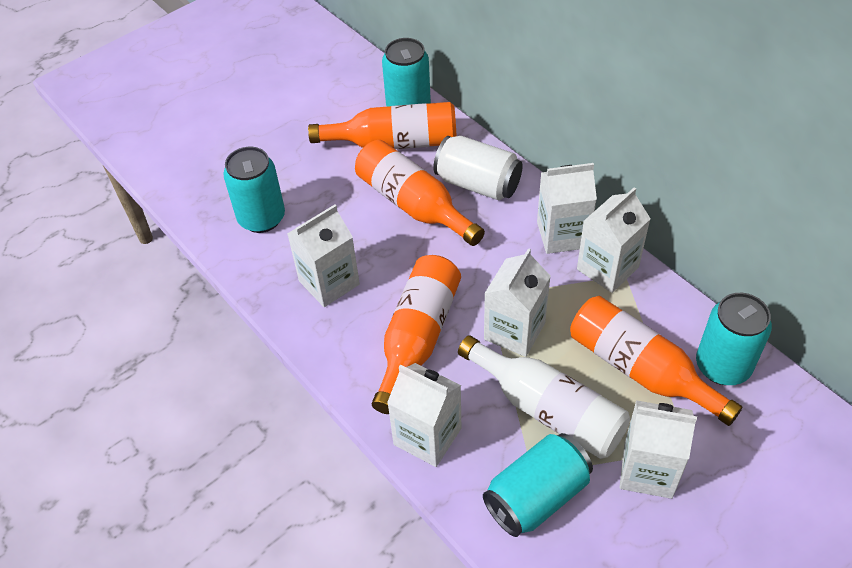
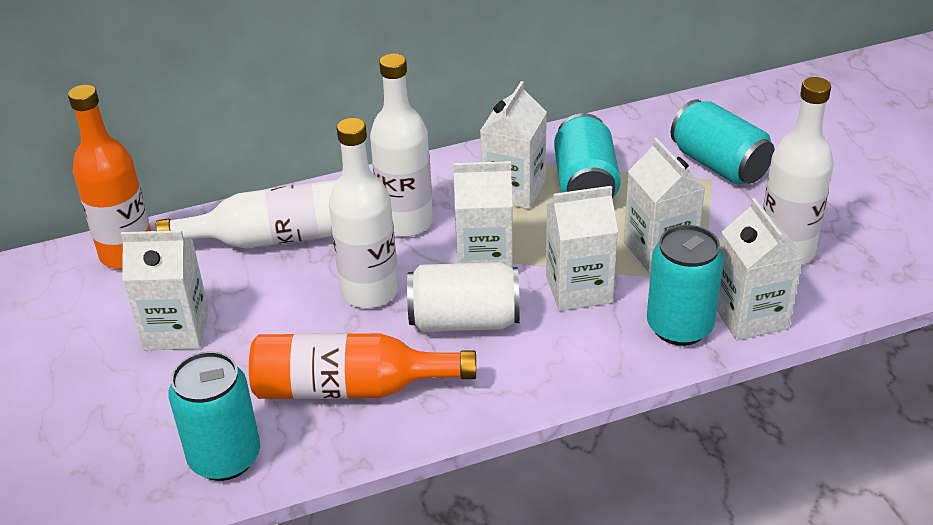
orange bottle: [308,102,456,149] [355,140,485,246] [372,255,461,414] [570,296,742,426] = 4 -> [68,85,151,269] [249,333,476,399] = 2
white bottle: [458,335,630,459] = 1 -> [156,180,337,248] [329,118,398,308] [370,53,433,237] [763,77,834,265] = 4

